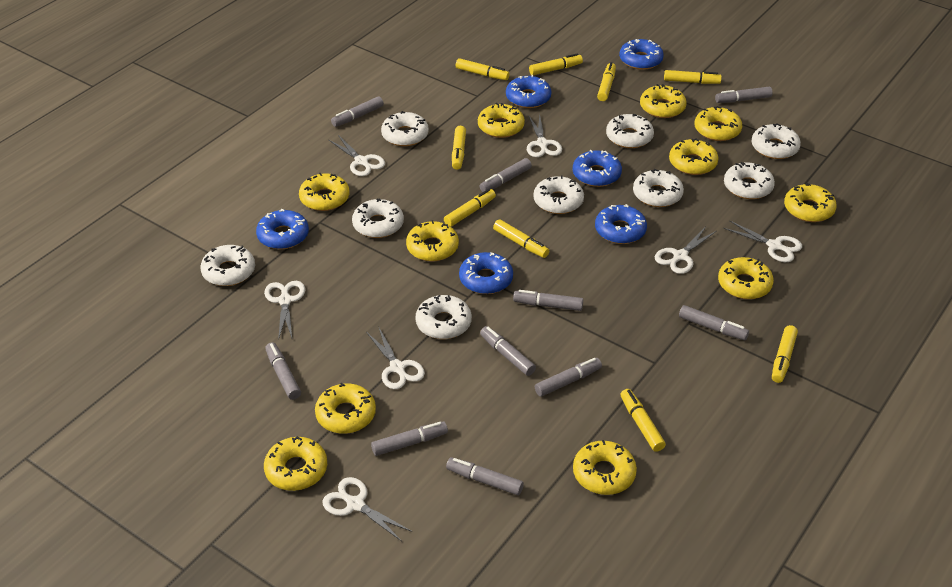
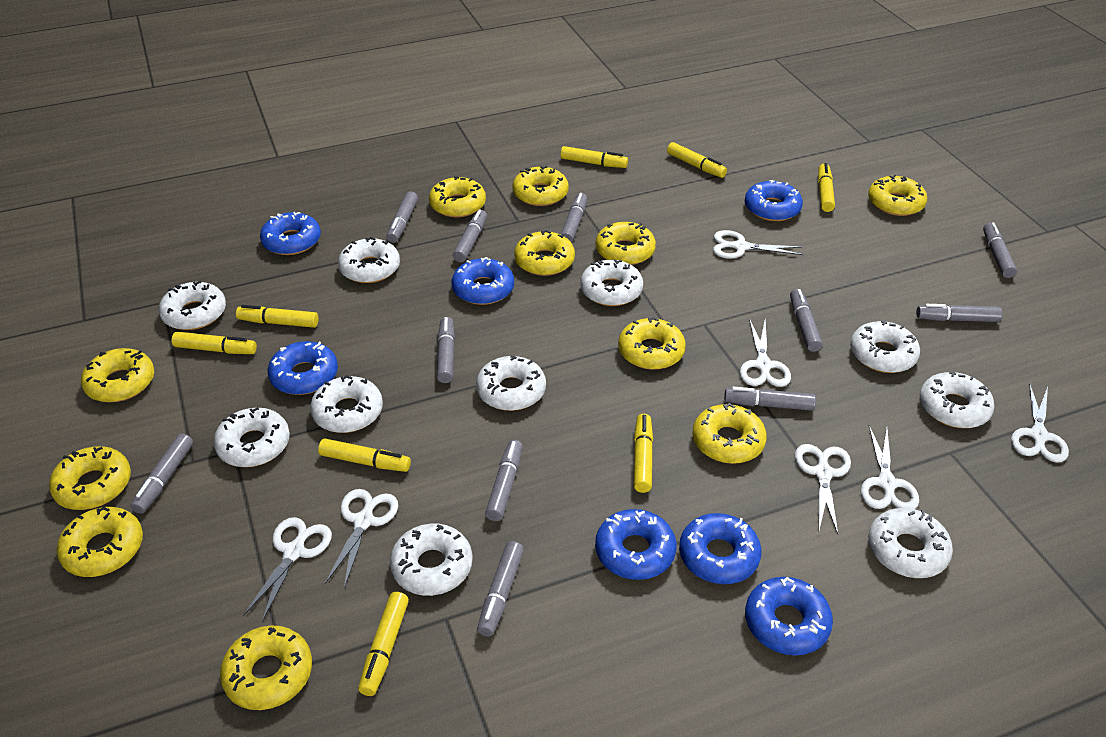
blue donut: [256,209,309,249] [459,252,513,294] [506,75,551,108] [573,150,622,187] [595,204,647,244] [619,39,664,70] = 6 -> [260,212,321,255] [267,341,338,395] [452,257,514,305] [595,509,676,580] [679,513,761,584] [745,180,803,221] [745,577,833,656] = 7
grey marker: [265,342,301,400] [331,96,384,127] [371,421,448,456] [446,457,524,495] [480,158,532,192] [480,326,536,376] [513,290,583,311] [535,358,602,397] [679,305,749,340] [715,87,773,103] = 10 -> [130,433,193,514] [387,191,418,243] [437,317,455,383] [453,209,487,262] [477,541,524,637] [485,440,523,521] [560,193,587,243] [724,387,816,411] [790,289,823,352] [916,304,1002,322] [983,222,1017,278] = 11
white donut: [201,245,255,286] [352,199,404,238] [381,111,429,146] [415,295,472,339] [533,175,584,214] [606,114,654,148] [633,169,684,207] [724,162,775,199] [752,123,801,159] = 9 -> [159,281,226,330] [214,407,290,467] [310,375,383,433] [338,237,400,283] [390,524,473,596] [476,355,546,411] [580,260,643,306] [850,321,920,373] [868,508,953,578] [920,372,994,428] = 10
yellow marker: [444,189,496,227] [452,126,466,170] [456,58,510,80] [493,219,549,258] [529,53,583,75] [597,62,616,101] [621,389,666,452] [664,70,722,84] [772,325,798,383] = 9 -> [172,332,257,354] [236,305,318,328] [318,438,411,472] [358,592,409,696] [560,146,628,168] [634,414,653,493] [667,142,727,178] [818,163,835,212] = 8

